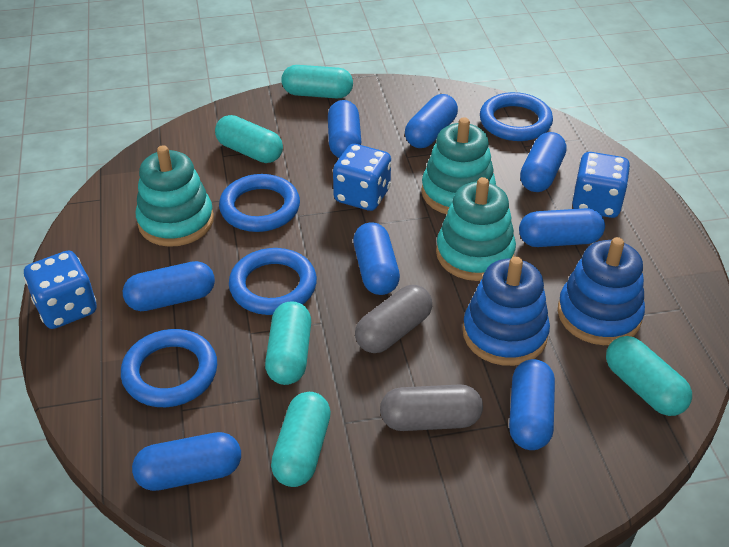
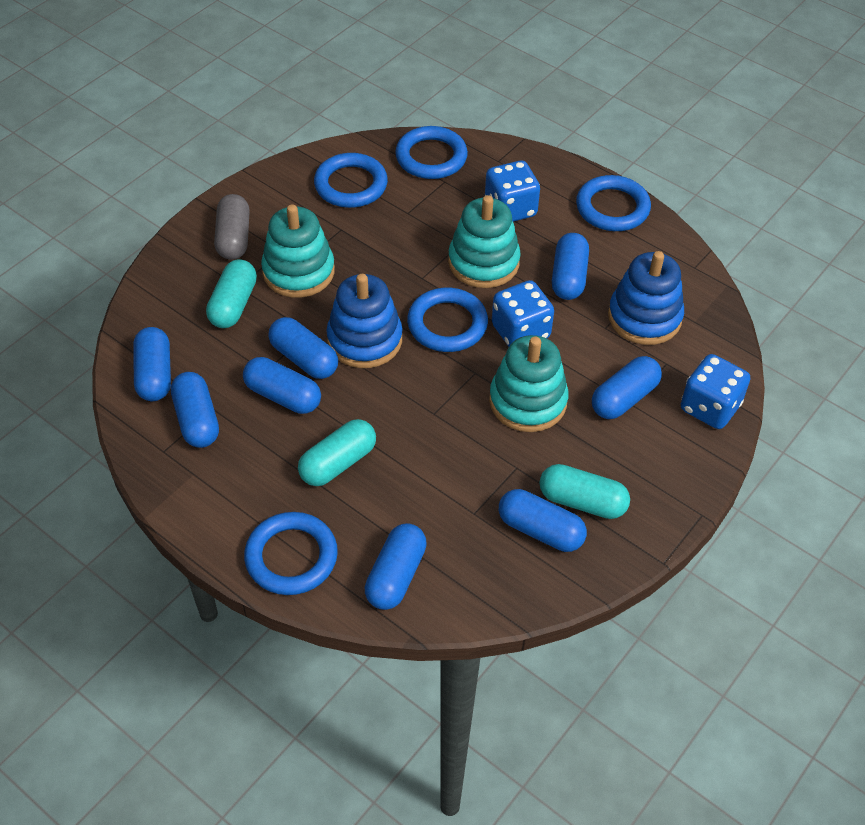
blue ring: [121,329,217,407] [219,174,300,232] [229,248,317,315] [480,92,553,141] = 4 -> [244,512,338,595] [314,153,388,208] [395,126,468,179] [407,288,488,352] [576,175,651,231] = 5
grey capsule: [355,285,432,353] [380,384,483,431] = 2 -> [214,194,250,260] = 1
turquoise capsule: [215,115,283,163] [265,301,311,385] [271,392,331,487] [281,65,353,98] [606,336,692,416] = 5 -> [206,259,257,328] [298,419,376,486] [539,464,630,519] = 3

